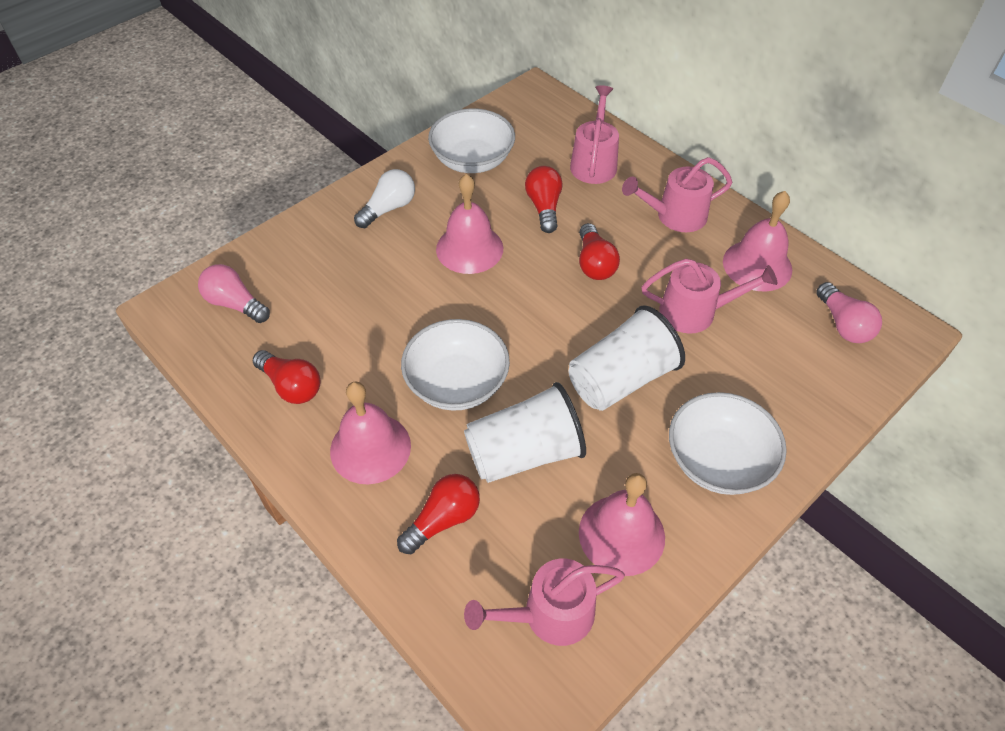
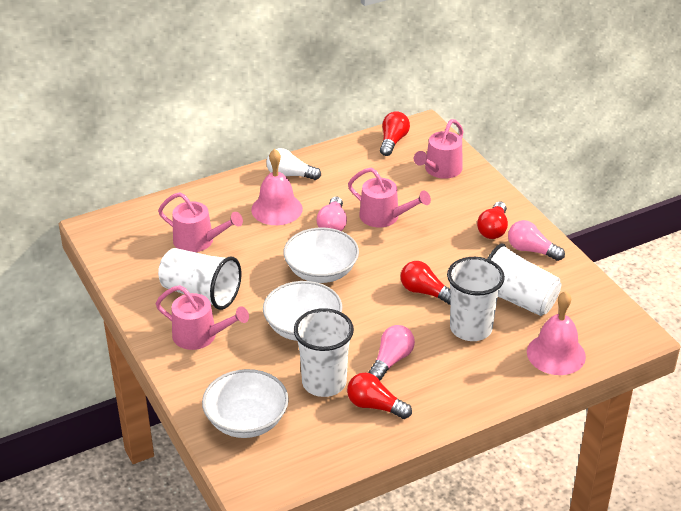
pink bell: [330,381,411,484] [436,174,503,274] [579,473,665,576] [723,191,792,292] = 4 -> [251,149,303,225] [527,291,586,375] = 2
pink light bulb: [198,264,270,323] [816,282,882,343] = 2 -> [317,197,347,231] [369,325,415,380] [508,220,565,261] = 3
white cup: [464,382,586,483] [569,305,685,411] = 2 -> [158,248,241,310] [294,308,354,397] [447,257,505,341] [487,243,561,316] = 4

